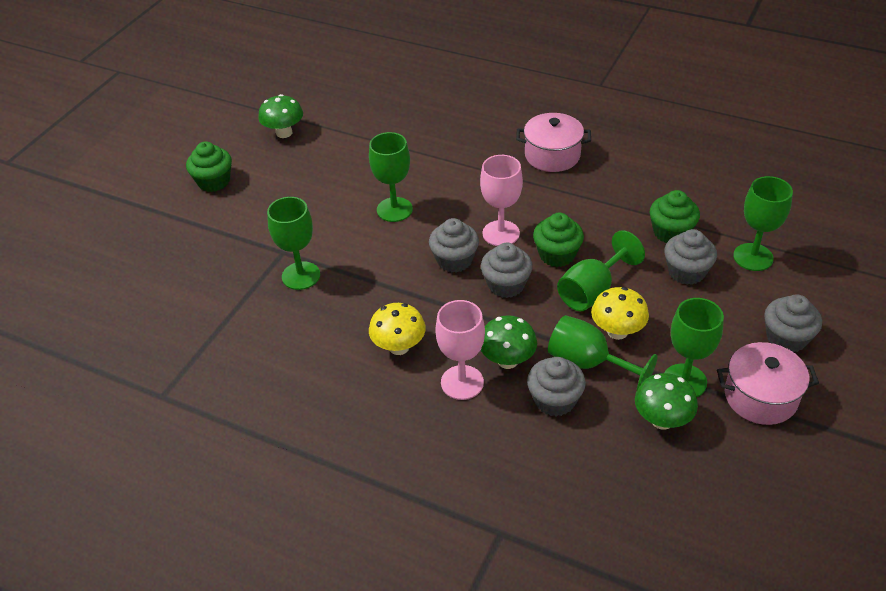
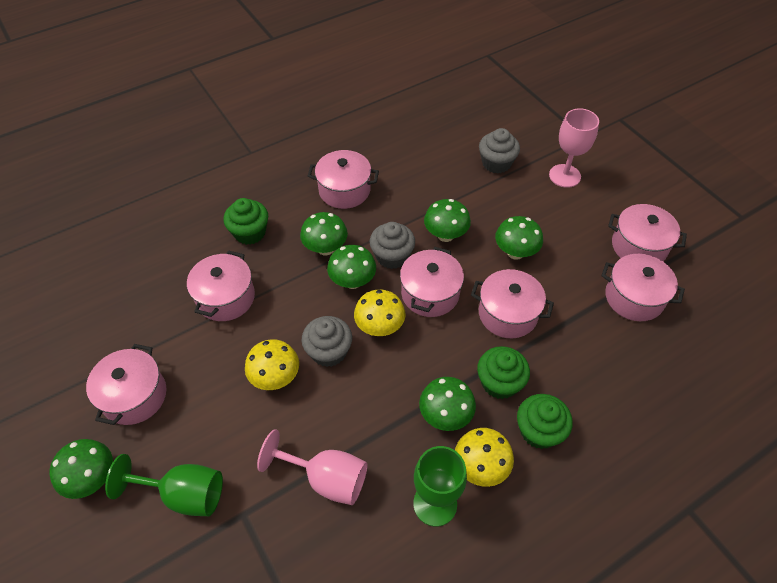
green goblet: [267,197,320,290] [369,132,413,222] [548,315,658,392] [557,230,645,311] [664,298,724,397] [733,176,793,271] = 6 -> [105,454,223,516] [413,446,467,527] = 2
green mushroom: [258,94,303,138] [481,315,537,369] [635,373,698,430] = 3 -> [50,439,113,499] [300,212,348,255] [327,245,376,289] [419,377,476,431] [424,199,471,242] [495,216,543,260] = 6
grey cupcake: [429,218,479,273] [481,243,533,298] [527,357,586,417] [664,229,717,285] [764,295,822,352] = 5 -> [301,316,352,367] [370,222,415,269] [479,128,520,174] = 3
pink pot: [516,113,591,172] [717,342,819,425] = 2 -> [86,344,167,425] [187,250,255,321] [308,150,379,209] [400,247,464,317] [471,269,554,338] [601,254,685,321] [608,204,687,261] = 7
yellow mushroom: [369,303,426,355] [591,287,649,340] = 2 -> [245,339,299,390] [354,290,406,336] [455,428,514,487] = 3

